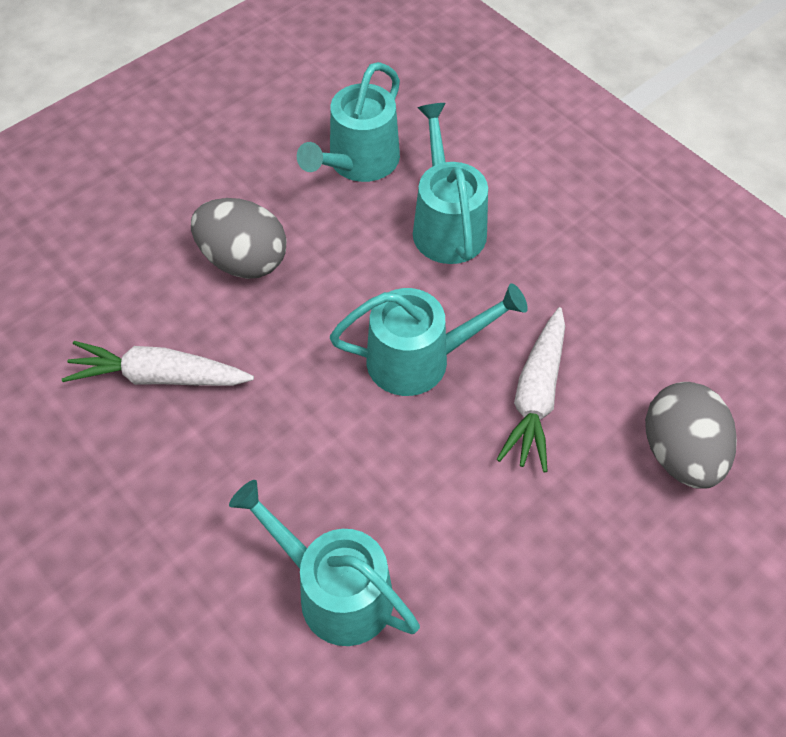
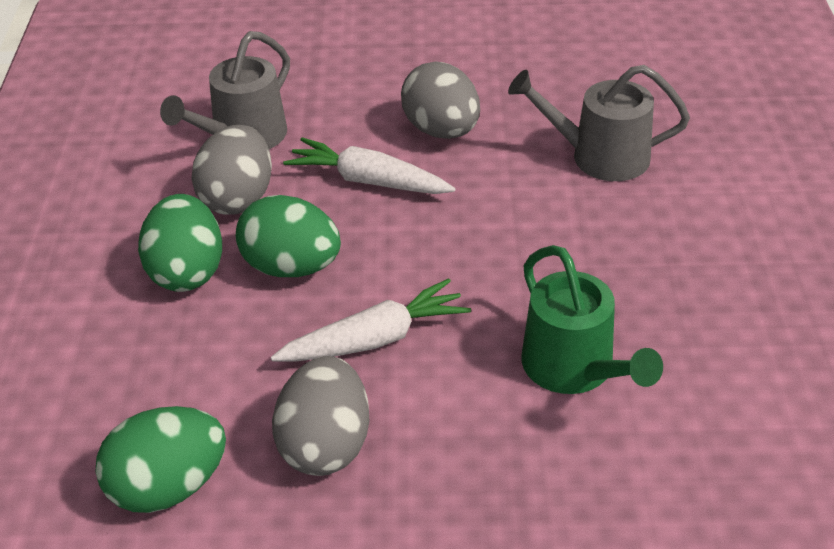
green egg: none = 0 -> [95,406,226,513] [138,194,222,292] [236,195,341,277] = 3
green watering can: none = 0 -> [521,245,663,394] = 1
grey egg: [191,198,286,279] [645,382,737,489] = 2 -> [191,125,272,215] [272,356,369,476] [401,61,480,139] = 3
grey watering can: none = 0 -> [160,31,290,149] [508,65,690,181] = 2
turquoise watering can: [229,480,420,646] [297,62,400,182] [330,283,528,396] [413,103,488,264] = 4 -> none = 0

